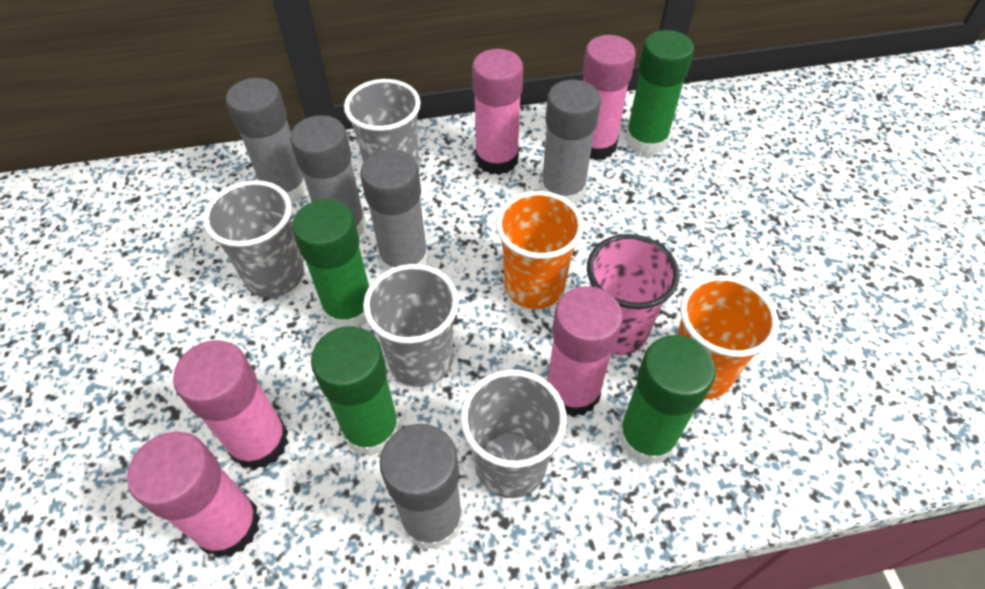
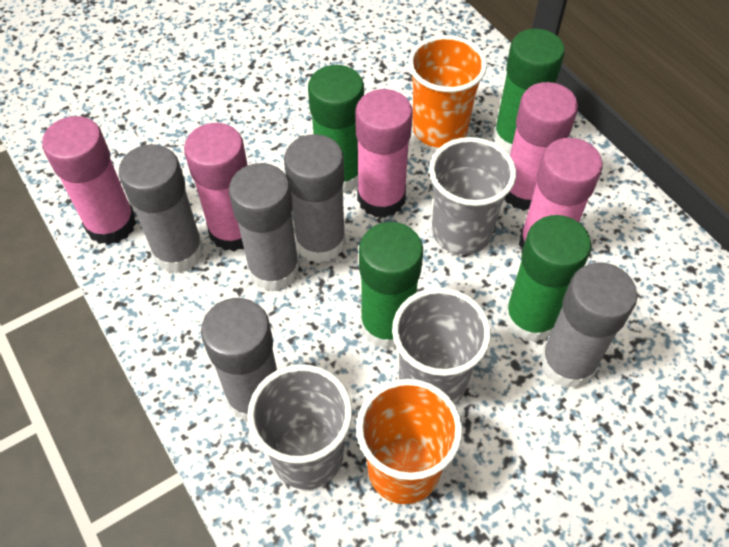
grey cup: [203,180,304,298] [344,79,421,169] [363,264,459,387] [460,369,567,498] = 4 -> [247,364,352,490] [392,288,491,404] [429,137,516,255] = 3
pink cup: [587,234,680,355] = 1 -> none = 0

